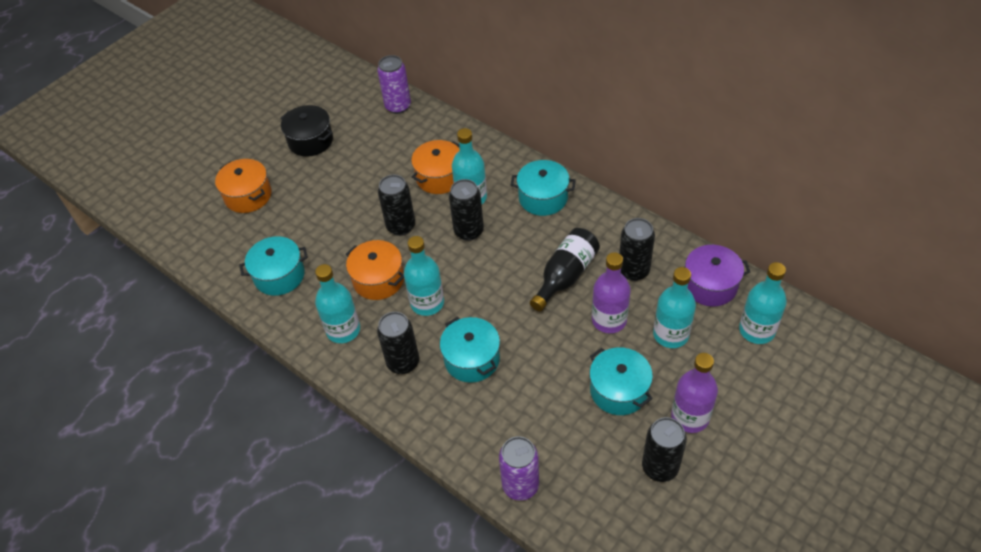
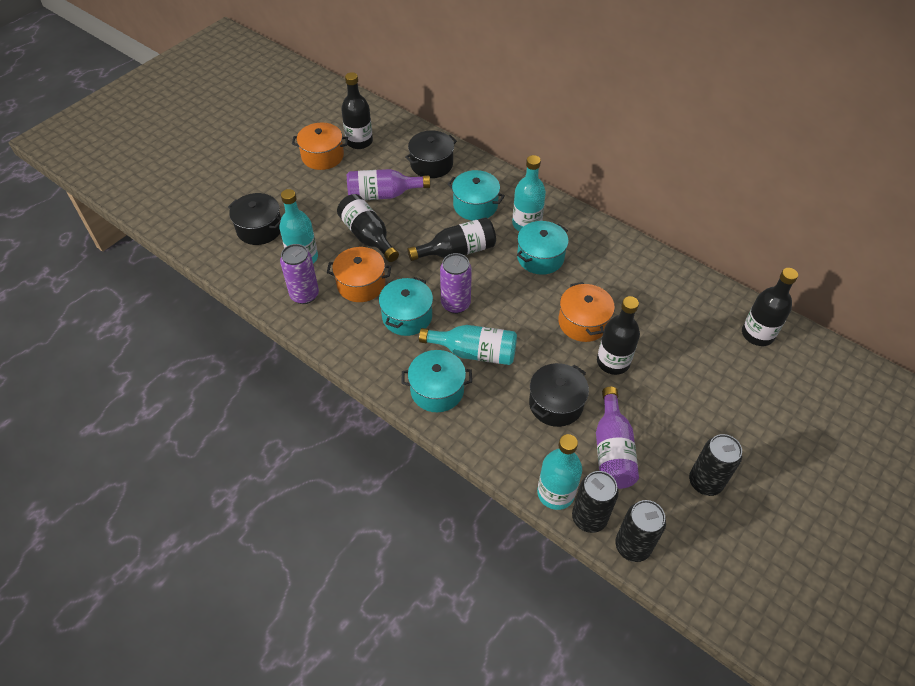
black bottle: [530,228,600,311] = 1 -> [337,194,399,262] [341,72,373,149] [408,217,496,261] [597,296,640,375] [742,268,798,346] = 5
black can: [377,312,419,374] [378,175,415,236] [449,179,484,241] [619,218,655,281] [642,417,687,482] = 5 -> [572,471,619,533] [616,500,666,562] [689,434,742,496] = 3
black pot: [280,105,333,157] = 1 -> [228,193,281,245] [405,130,457,178] [529,363,589,427] = 3
purple pot: [685,245,750,307] = 1 -> none = 0
turquoise bottle: [315,264,360,343] [404,236,444,316] [452,128,487,204] [653,267,696,348] [739,262,787,344] = 5 -> [279,189,318,263] [419,325,517,365] [512,155,546,231] [537,434,582,510] = 4

